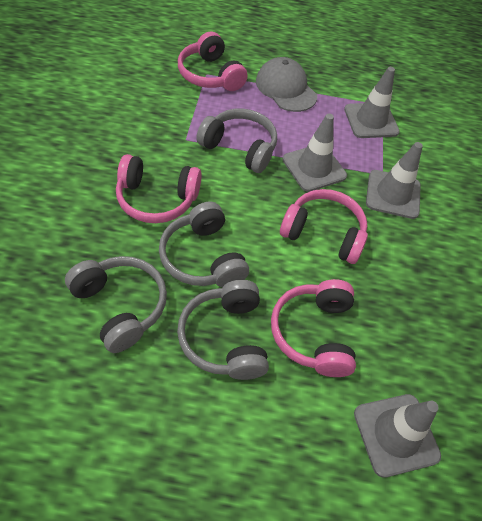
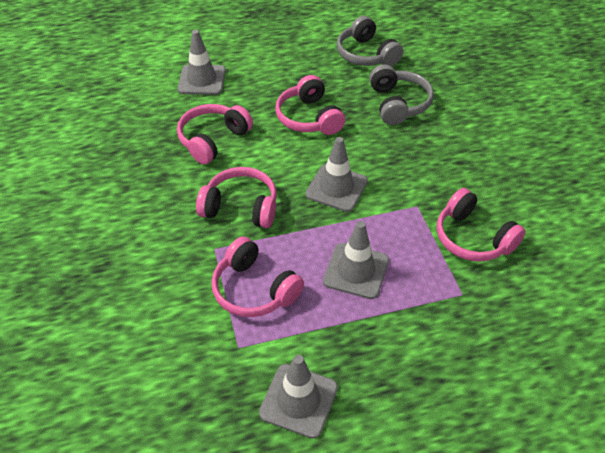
grey cap: [256,57,317,112] = 1 -> none = 0
grey headphones: [65,256,167,353] [159,202,249,287] [177,280,269,380] [196,109,277,173] = 4 -> [337,16,403,66] [369,64,434,125] = 2
pink headphones: [116,154,202,223] [178,31,248,91] [271,279,356,377] [280,189,368,264] = 4 -> [177,104,253,164] [196,167,277,228] [211,236,304,317] [275,75,345,135] [437,188,526,262] = 5

